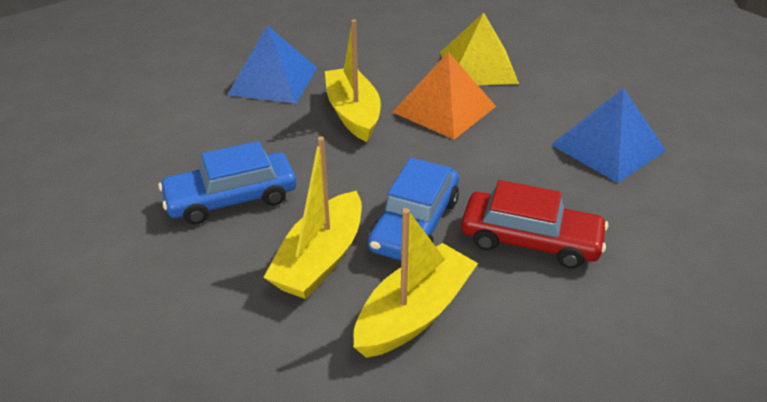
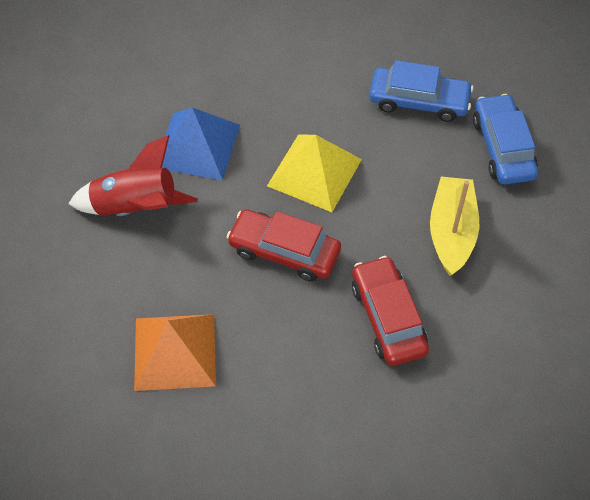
blue pyramid: [227,26,317,104] [551,88,666,183] = 2 -> [162,108,240,180] = 1
red car: [461,180,608,269] = 1 -> [227,209,341,282] [352,256,429,366] = 2
red rocket: none = 0 -> [68,135,198,216] = 1
yellow boat: [263,137,362,299] [325,19,381,142] [353,208,478,358] = 3 -> [430,176,480,276] = 1

